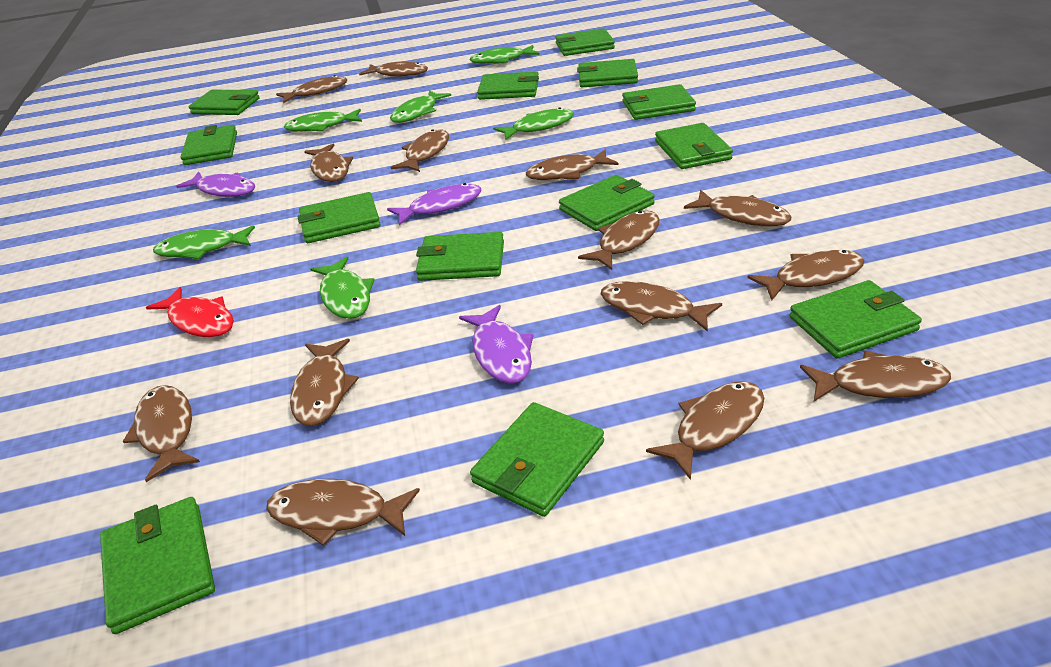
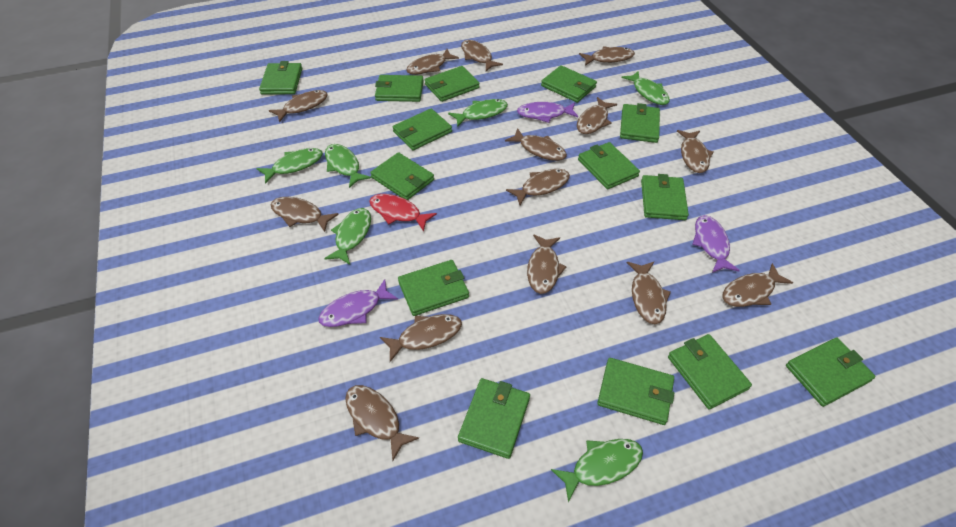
green wallet: [100,497,215,634] [180,125,237,165] [189,90,260,115] [298,192,381,243] [416,232,504,281] [470,402,604,517] [477,71,539,100] [555,28,615,56] [559,175,655,231] [577,59,638,87] [622,84,696,120] [655,123,733,169] [789,280,922,359] = 13 -> [259,61,302,95] [370,152,434,200] [375,75,424,102] [393,109,452,150] [398,260,469,316] [425,66,480,102] [458,378,530,459] [541,65,597,103] [578,142,640,189] [597,358,674,425] [620,103,660,143] [641,174,689,220] [668,334,752,409] [786,337,875,407] = 14

